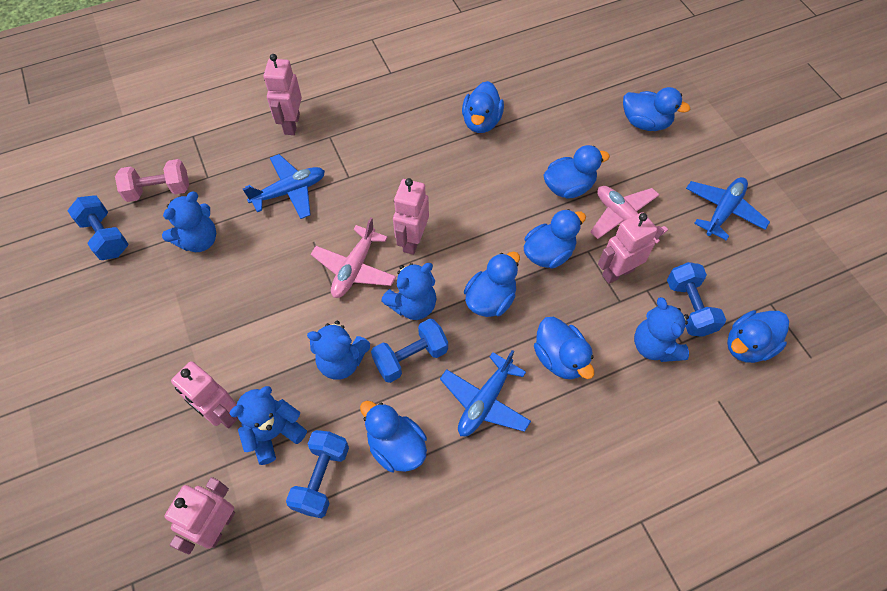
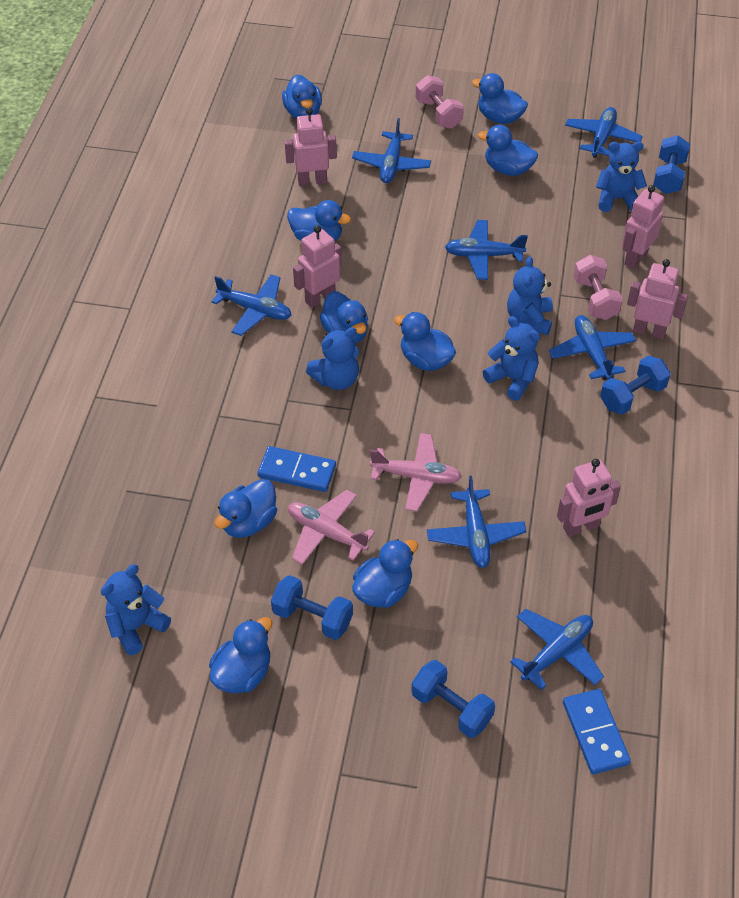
blue domino: none = 0 -> [258,446,336,492] [563,689,631,774] = 2
blue duck: [360,401,427,472] [462,81,504,133] [464,251,520,317] [524,209,586,269] [534,317,594,380] [543,145,610,198] [623,87,690,131] [727,310,789,363] = 8 -> [209,617,272,693] [214,479,277,538] [282,74,322,119] [287,200,351,241] [319,291,368,343] [352,539,418,608] [394,312,456,371] [472,73,528,124] [478,125,538,176] = 9
blue plane: [243,154,325,219] [440,350,531,436] [686,177,770,241] = 3 -> [212,274,291,336] [352,118,431,183] [427,476,527,568] [445,220,528,280] [510,609,604,690] [549,315,636,380] [565,107,643,158] = 7
pink dumbbell: [115,159,189,202] = 1 -> [415,75,464,129] [574,255,623,320] = 2

